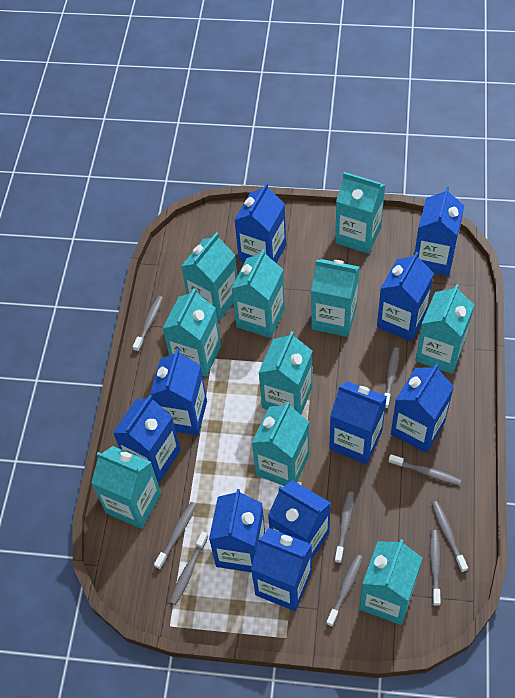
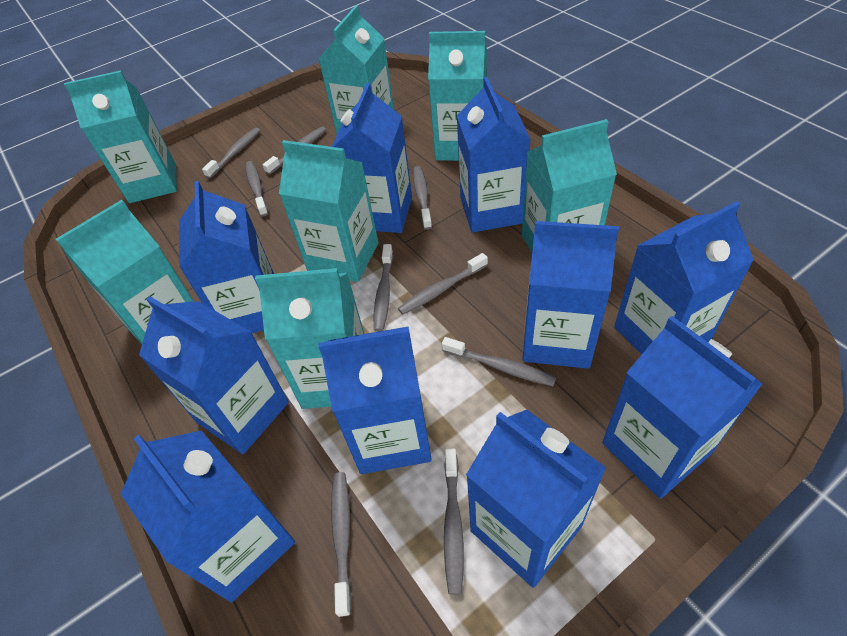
turquoise carton: [91,446,161,529] [162,288,221,377] [181,232,237,321] [231,249,285,338] [252,401,309,486] [259,331,312,414] [311,259,359,337] [335,172,385,254] [359,539,422,625] [416,284,474,374] = 10 -> [56,200,194,344] [64,71,177,203] [255,268,364,409] [279,140,378,282] [319,5,394,134] [428,31,487,161] [522,119,617,252] = 7

